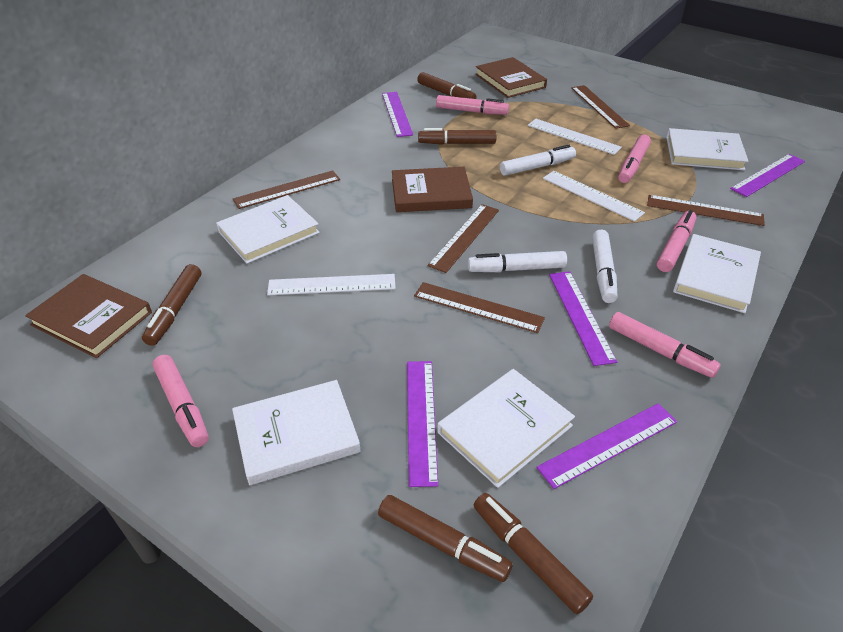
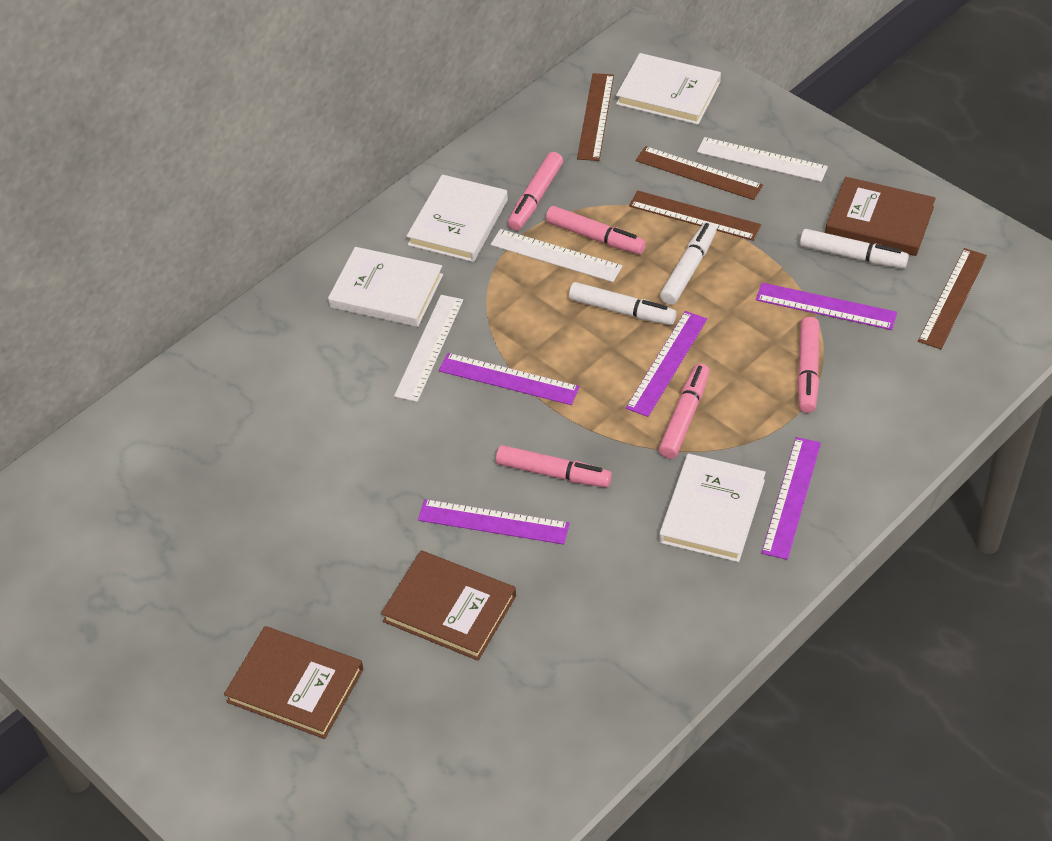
brown marker: [142,264,201,346] [378,495,513,582] [417,72,476,99] [418,128,497,145] [474,493,593,614] = 5 -> none = 0
brown ruler: [233,170,340,209] [414,282,545,333] [427,204,499,273] [571,85,630,129] [647,195,765,226] = 5 -> [577,73,614,161] [629,190,761,241] [636,146,763,200] [918,248,987,349] = 4
white book: [216,195,320,264] [232,380,361,485] [437,369,575,488] [666,128,749,170] [673,234,761,313] = 5 -> [328,247,443,327] [407,175,508,262] [616,53,721,125] [659,454,766,562] = 4

